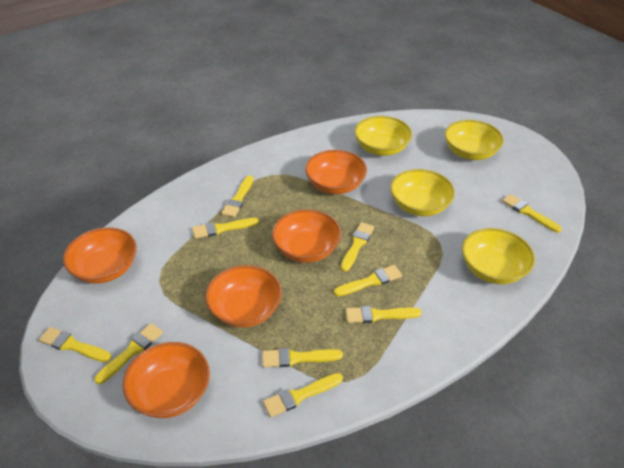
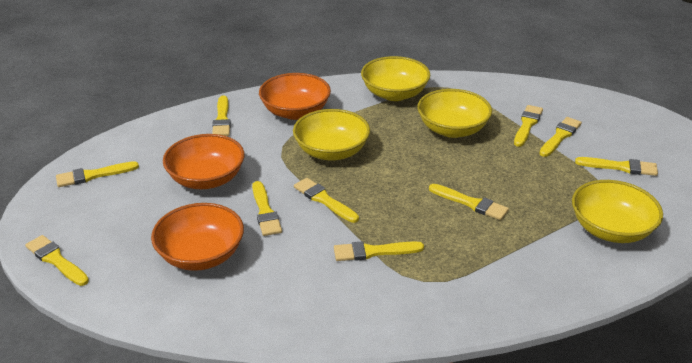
orange bowl: [63,227,137,284] [123,342,210,418] [205,265,282,328] [272,209,341,263] [305,150,367,194] = 5 -> [151,203,244,271] [163,134,245,189] [259,73,331,120] = 3

